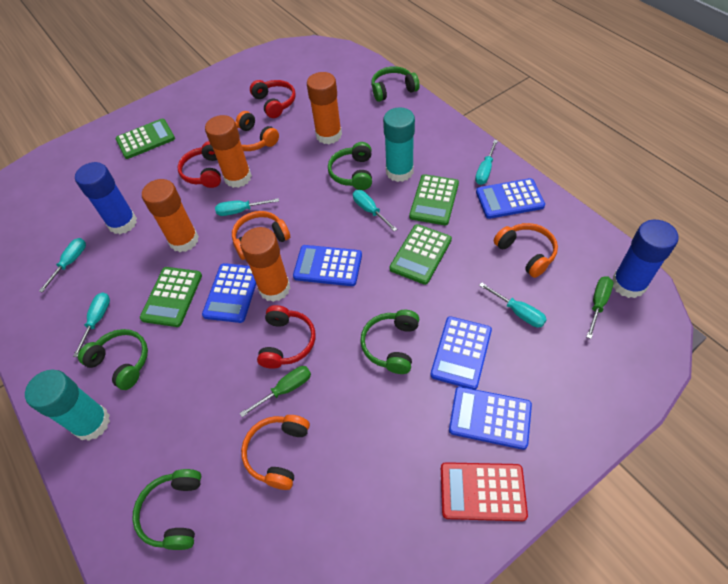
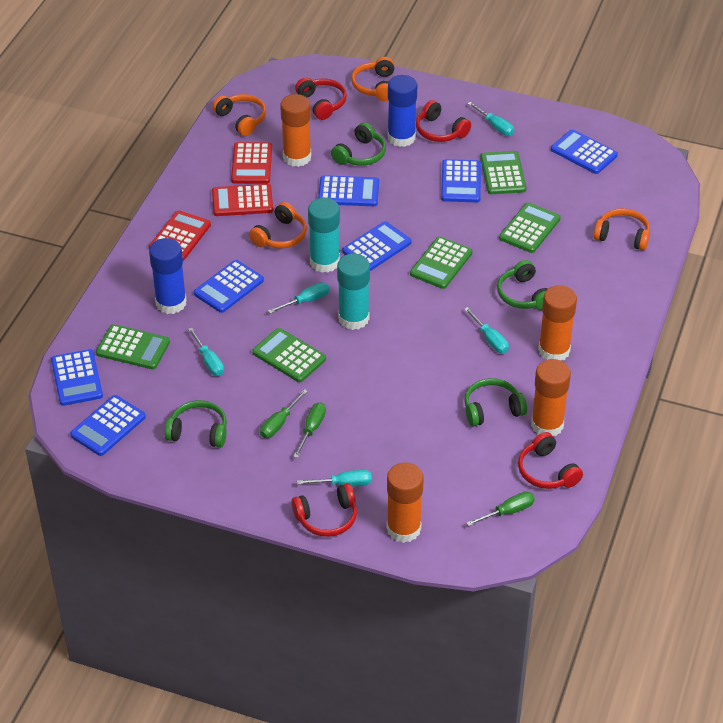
blue calculator: [202,263,256,323] [293,245,362,286] [430,316,492,390] [449,387,532,450] [476,178,545,219] = 5 -> [51,349,103,406] [70,395,146,456] [194,260,264,313] [318,175,379,206] [342,221,411,271] [441,159,481,202] [551,129,618,174] = 7
green calculator: [116,119,175,159] [140,267,202,327] [390,224,452,285] [409,174,459,225] = 4 -> [96,324,170,369] [252,328,326,382] [410,237,472,289] [480,151,526,194] [499,202,561,253] = 5
green headphones: [78,329,148,390] [132,469,201,550] [328,142,372,190] [360,310,419,374] [371,66,419,102] = 5 -> [164,400,227,448] [331,122,386,166] [464,378,527,427] [497,260,548,310] = 4
green screwdriver: [240,366,311,417] [587,276,613,339] = 2 -> [260,389,308,438] [293,402,326,458] [466,492,535,526] = 3
red calculator: [441,462,528,521] = 1 -> [149,211,211,261] [212,184,273,216] [231,142,272,184] = 3
red headphones: [178,141,221,188] [250,80,296,118] [257,305,315,369] = 3 -> [292,483,357,537] [295,77,347,120] [416,100,471,142] [518,432,583,489] = 4
turquoise screwdriver: [39,238,86,293] [73,292,110,357] [215,198,279,216] [353,190,397,231] [475,140,498,185] [479,283,547,328] = 6 -> [188,328,224,376] [268,282,330,313] [297,470,372,486] [464,307,509,353] [468,102,514,136] = 5

